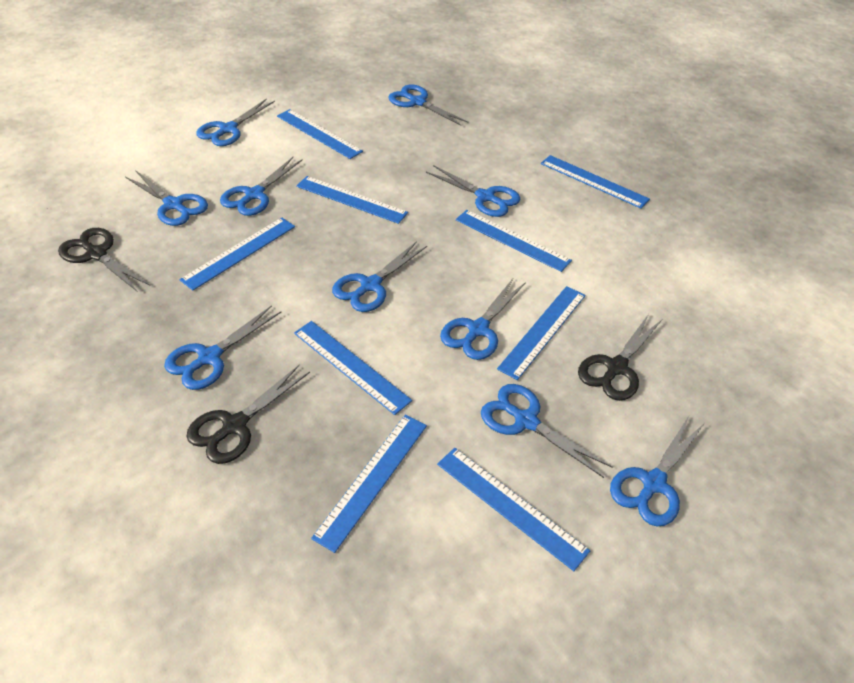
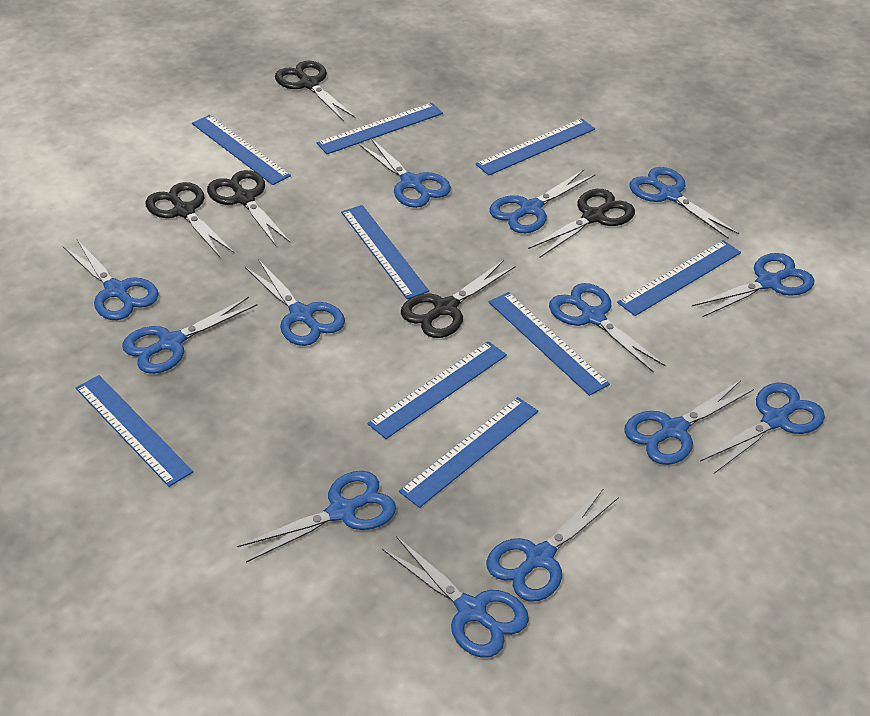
black scissors: [58,228,150,292] [186,365,310,464] [578,314,662,401] = 3 -> [145,182,234,257] [207,170,290,246] [275,61,356,120] [401,260,516,338] [528,189,635,257] = 5
blue scissors: [125,170,208,226] [164,305,281,390] [197,98,275,146] [220,157,303,216] [332,241,427,312] [389,85,468,126] [426,165,520,217] [440,279,526,360] [481,384,612,478] [610,416,705,526] = 10 -> [63,239,159,320] [122,297,258,374] [237,471,396,563] [245,259,345,346] [358,137,451,208] [382,536,529,658] [486,488,619,601] [490,170,595,233] [549,283,666,373] [624,380,754,465] [630,167,739,239] [692,253,814,317] [700,383,825,474] = 13

